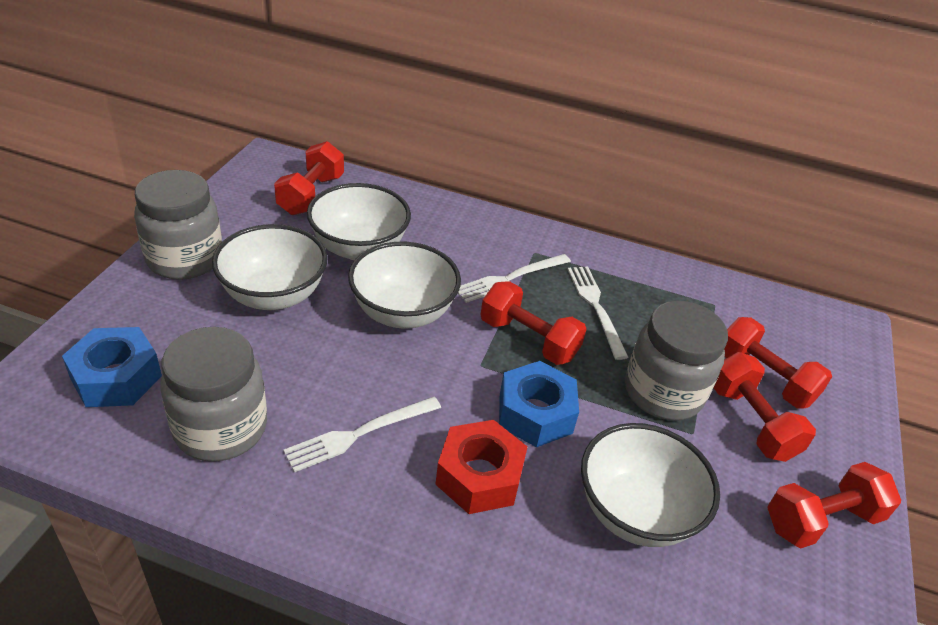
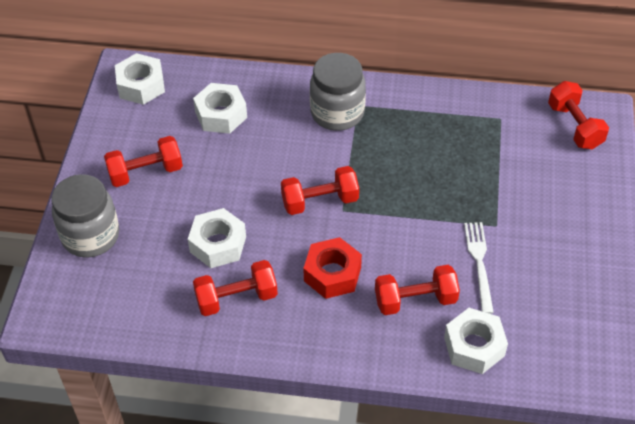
blue nut: [62,327,162,407] [499,361,579,447] = 2 -> none = 0
grey jar: [134,170,222,280] [160,327,267,461] [625,301,728,421] = 3 -> [51,174,119,257] [310,53,366,131] = 2
white bowl: [212,224,328,310] [307,183,411,260] [348,242,461,329] [581,423,720,547] = 4 -> none = 0
white fork: [283,397,441,472] [458,254,571,303] [567,266,628,360] = 3 -> [464,222,494,314] = 1
white nut: none = 0 -> [115,53,165,105] [188,208,246,268] [193,83,247,134] [444,308,508,374] = 4

